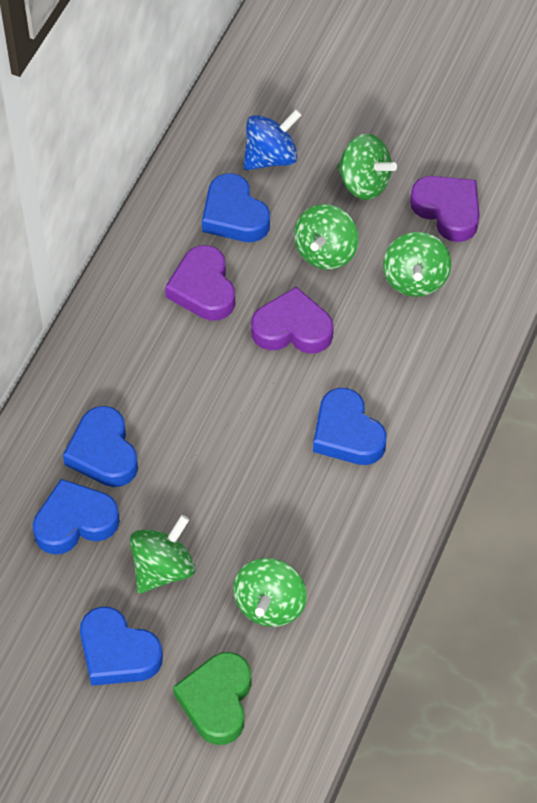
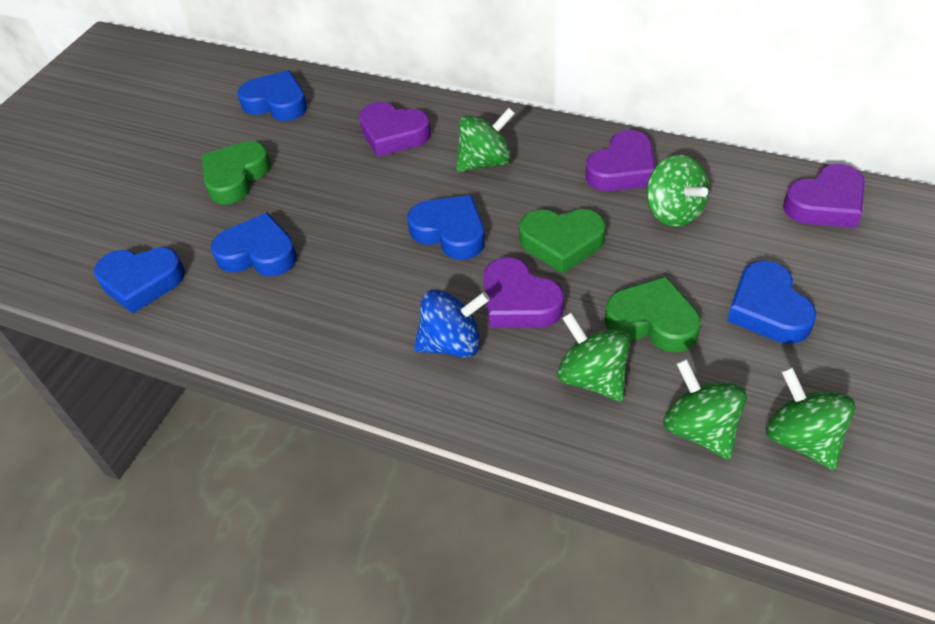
green heart: [173,652,251,745] = 1 -> [202,141,271,205] [519,209,606,274] [605,277,701,352] = 3
purple heart: [165,245,235,321] [251,287,333,354] [410,176,480,242] = 3 -> [359,102,431,157] [484,257,564,328] [585,130,655,191] [783,164,865,228] = 4

